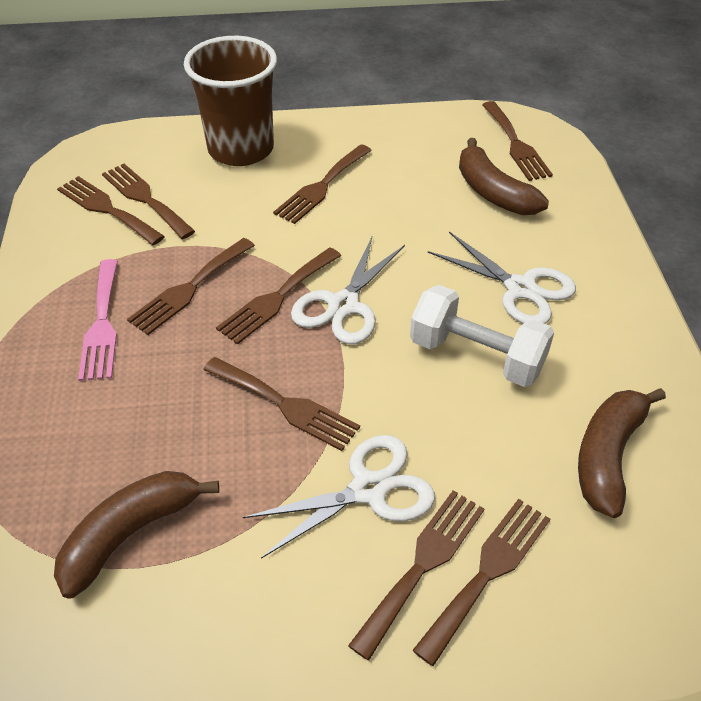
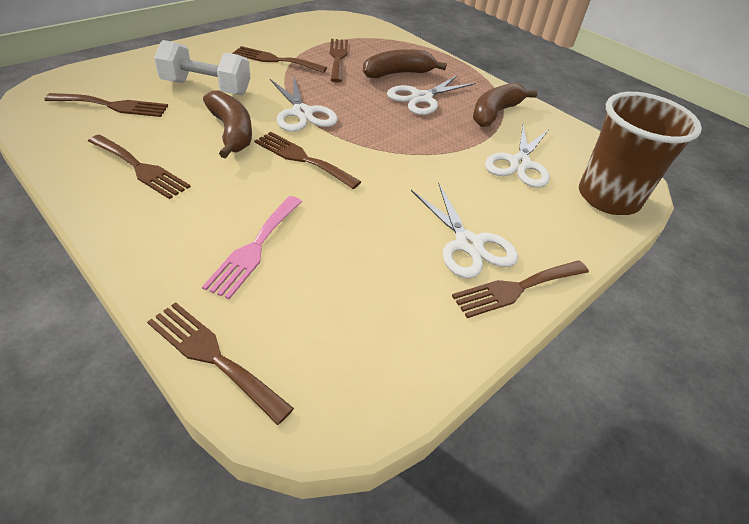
brown fork: [57,176,165,245] [102,164,195,239] [127,238,255,335] [203,357,360,451] [216,247,341,345] [273,144,372,224] [348,490,484,661] [412,499,550,666] [482,101,553,181] = 9 -> [44,93,168,117] [88,135,191,199] [147,302,294,425] [232,46,327,73] [254,132,361,189] [330,39,348,82] [452,261,589,318] = 7
white scissors: [243,435,435,559] [291,237,405,344] [428,231,576,324] = 3 -> [270,77,338,132] [387,75,475,115] [411,182,518,278] [485,124,550,188] = 4

